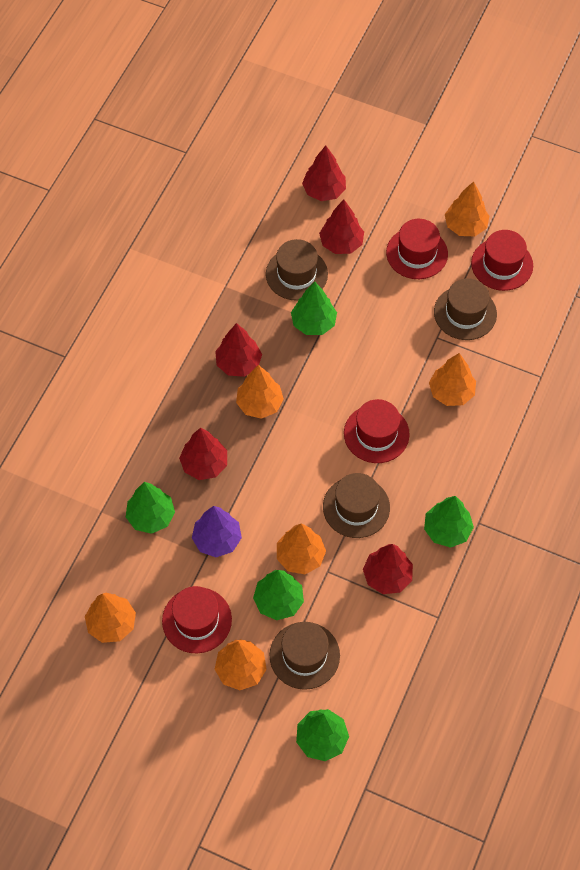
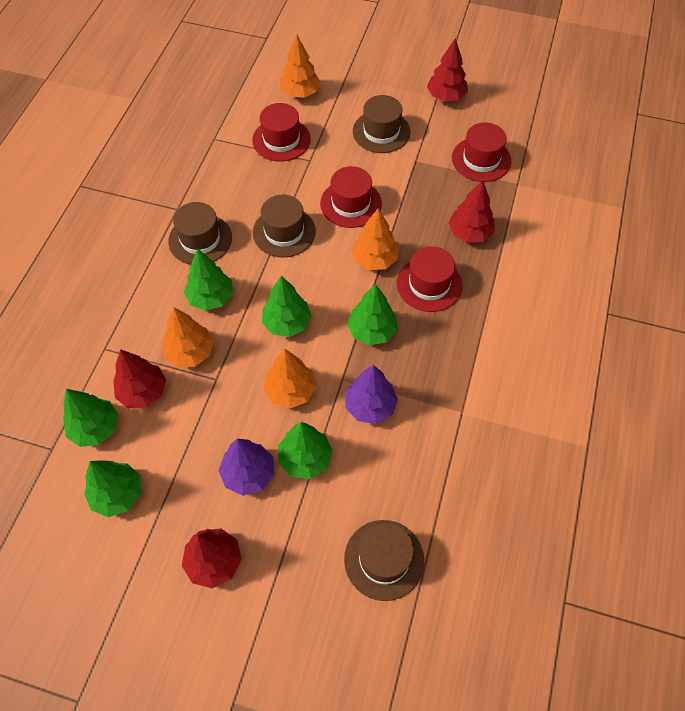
green tree: [126,482,175,534] [253,570,304,620] [291,282,337,335] [296,709,349,761] [424,496,474,548] = 5 -> [63,389,118,447] [84,460,141,517] [184,248,233,311] [262,276,312,337] [278,422,333,479] [347,284,397,345] = 6
orange tree: [85,593,136,643] [215,639,267,690] [236,365,284,419] [277,524,326,574] [429,353,476,406] [445,181,489,237] = 6 -> [163,307,214,367] [263,349,316,408] [280,35,321,98] [351,208,399,270] = 4
purple tree: [192,506,242,557] = 1 -> [218,439,274,496] [345,365,398,424] = 2
red tree: [179,428,227,480] [215,323,262,377] [302,146,346,201] [319,200,364,254] [363,544,413,594] = 5 -> [113,349,166,408] [182,529,242,588] [427,38,468,101] [448,180,495,243] = 4

